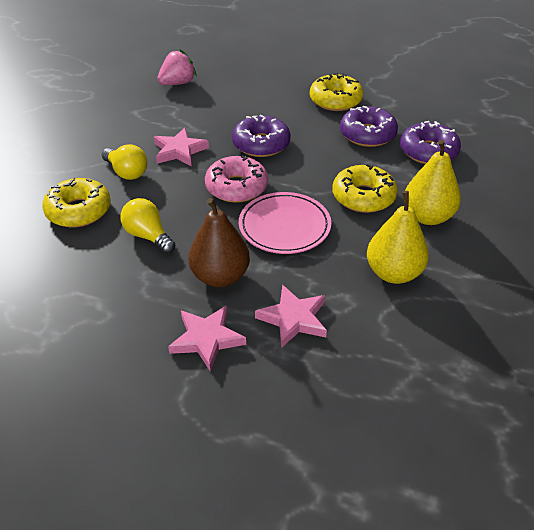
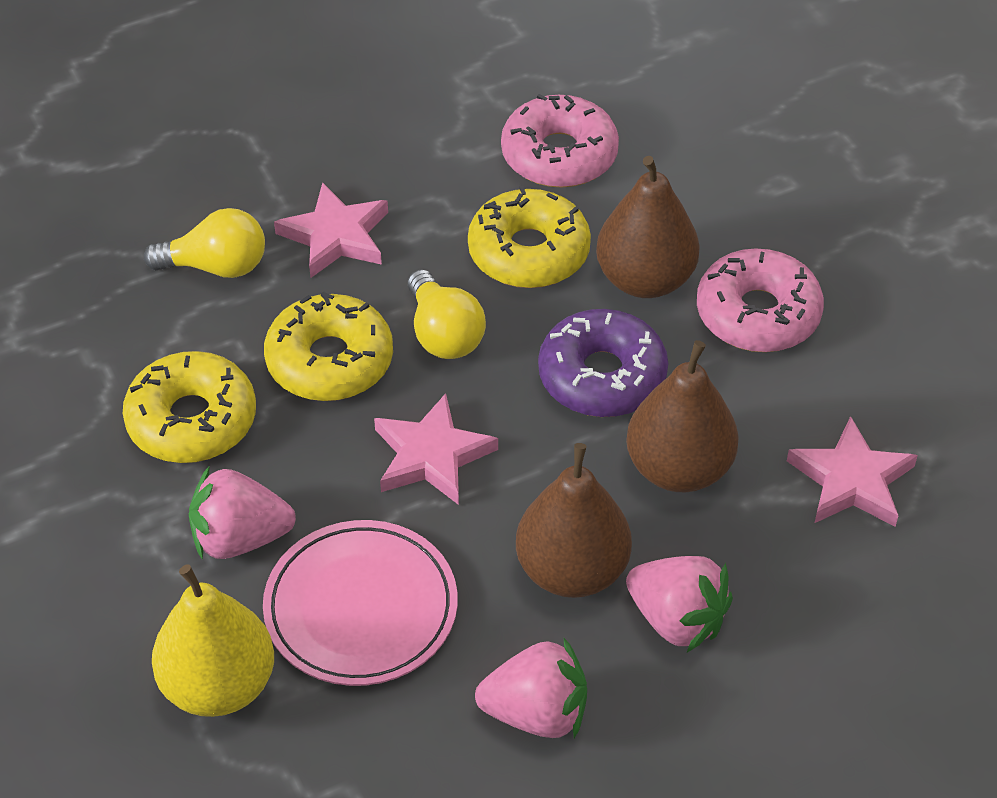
brown pear: [188,198,250,287] = 1 -> [516,443,632,598] [596,156,700,298] [626,340,739,492] = 3
pink donut: [205,155,268,203] = 1 -> [501,94,619,187] [697,248,824,352] = 2
pink strawberry: [157,49,196,85] = 1 -> [189,466,296,560] [475,637,587,738] [626,556,733,652] = 3
purple donut: [232,115,291,157] [340,106,398,147] [400,121,461,164] = 3 -> [538,309,668,417] = 1
yellow pear: [367,191,429,284] [404,139,461,225] = 2 -> [152,564,274,717] = 1

